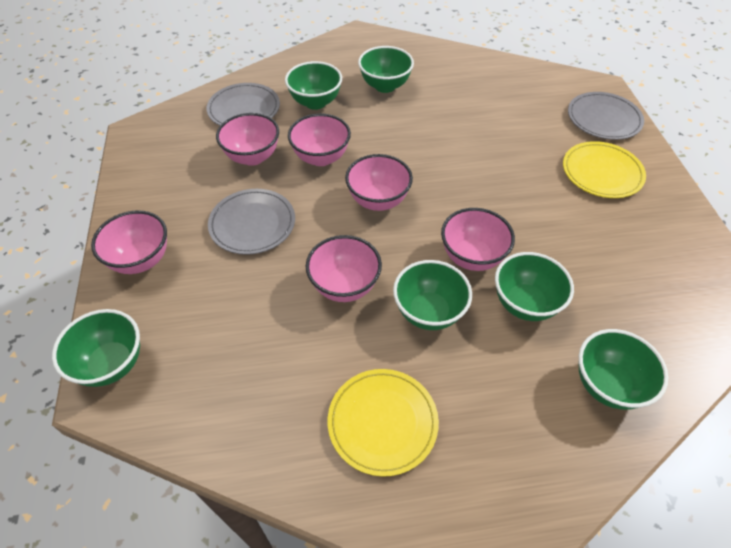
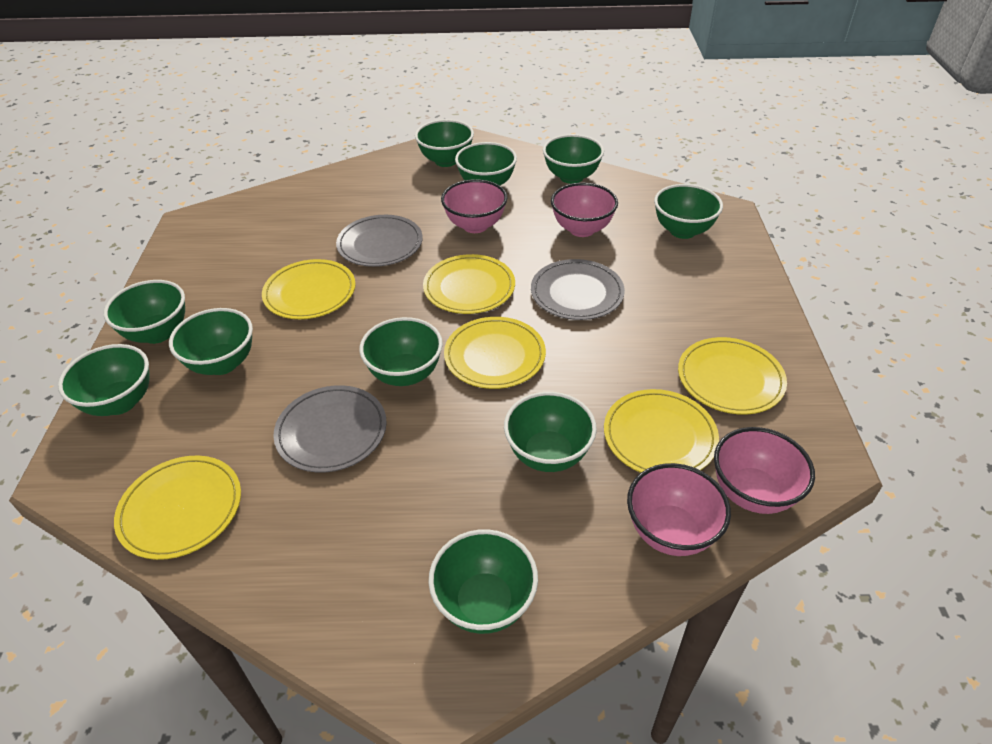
green bowl: [52,309,140,387] [285,61,342,110] [358,46,414,93] [393,260,472,330] [495,252,574,321] [579,329,669,410] = 6 -> [58,344,150,416] [104,280,185,344] [169,308,253,375] [359,317,443,386] [415,119,474,167] [428,529,538,634] [455,142,517,186] [504,392,597,472] [543,134,604,184] [654,184,723,239] = 10
pink bowl: [91,211,167,274] [216,113,279,166] [288,113,351,166] [306,235,382,302] [345,154,413,211] [441,208,515,271] = 6 -> [441,179,507,233] [551,183,618,237] [627,463,731,556] [714,427,815,514] = 4
yellow plate: [328,369,439,477] [563,141,646,198] = 2 -> [114,456,241,560] [262,259,356,319] [423,254,515,314] [444,317,546,389] [604,389,719,473] [678,337,787,415] = 6

